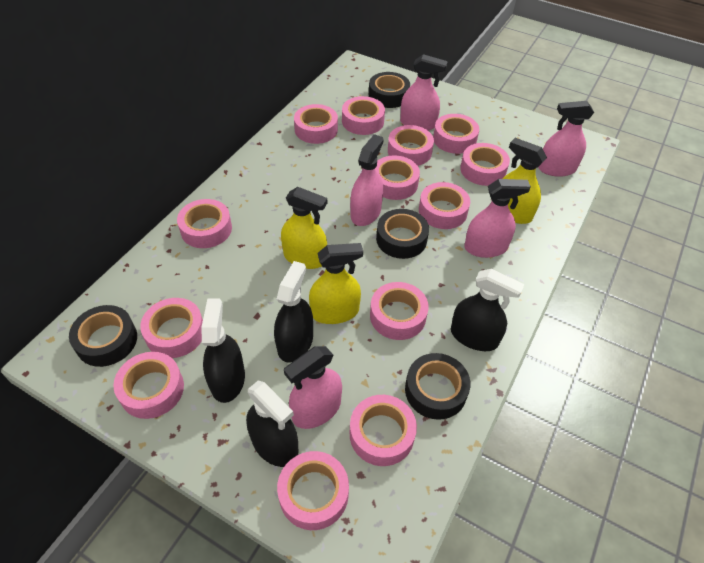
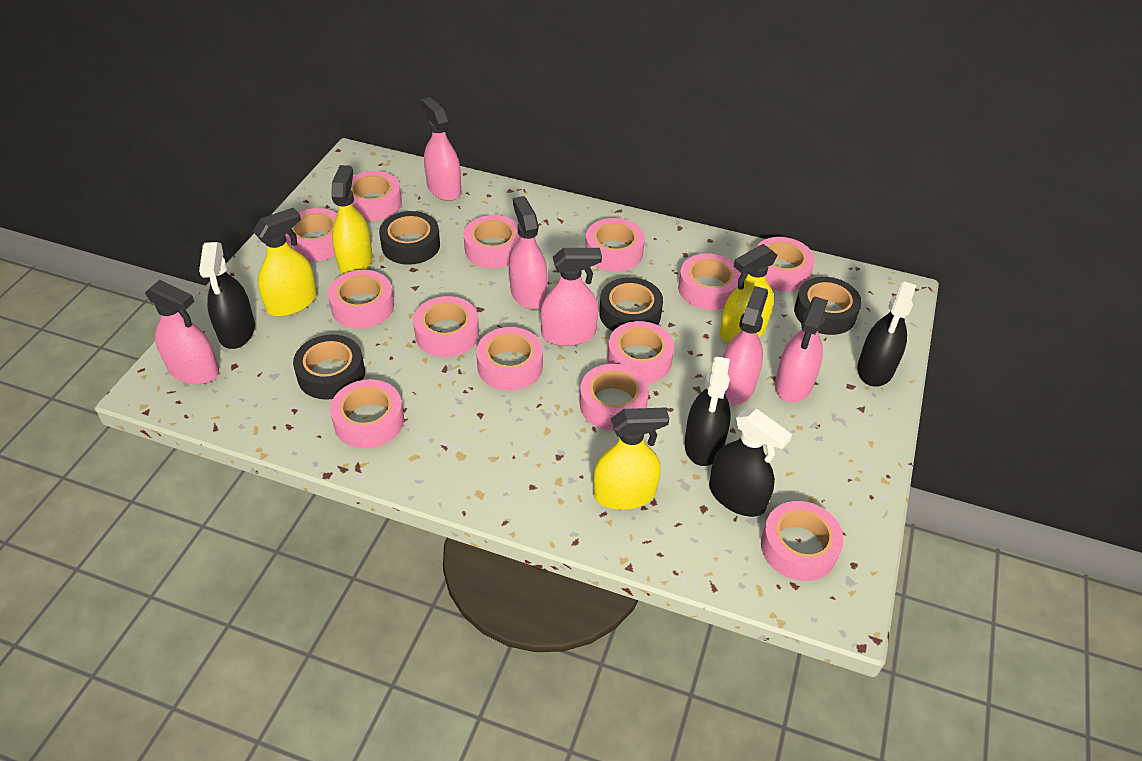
pink spray bottle: [284,346,342,429] [350,134,384,226] [400,54,448,130] [464,179,531,258] [538,101,594,177] = 5 -> [145,280,219,384] [421,97,461,201] [509,196,548,309] [541,248,602,346] [723,286,768,405] [775,296,828,403] = 6
yellow spray bottle: [281,187,327,269] [309,243,363,324] [503,138,547,224] = 3 -> [253,208,317,317] [331,165,373,274] [594,408,669,510] [720,244,778,343] = 4

